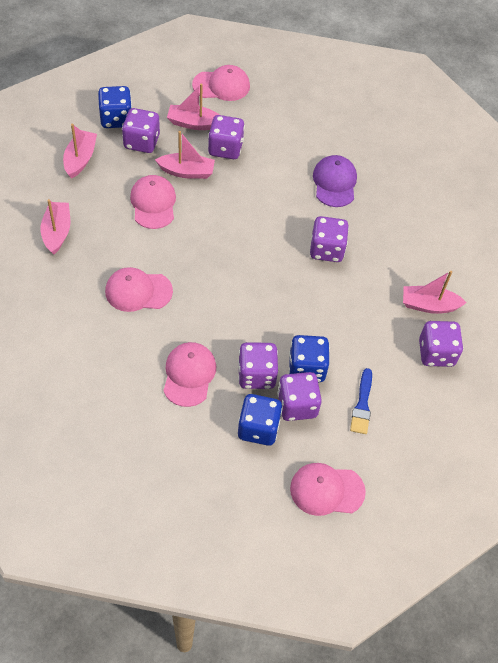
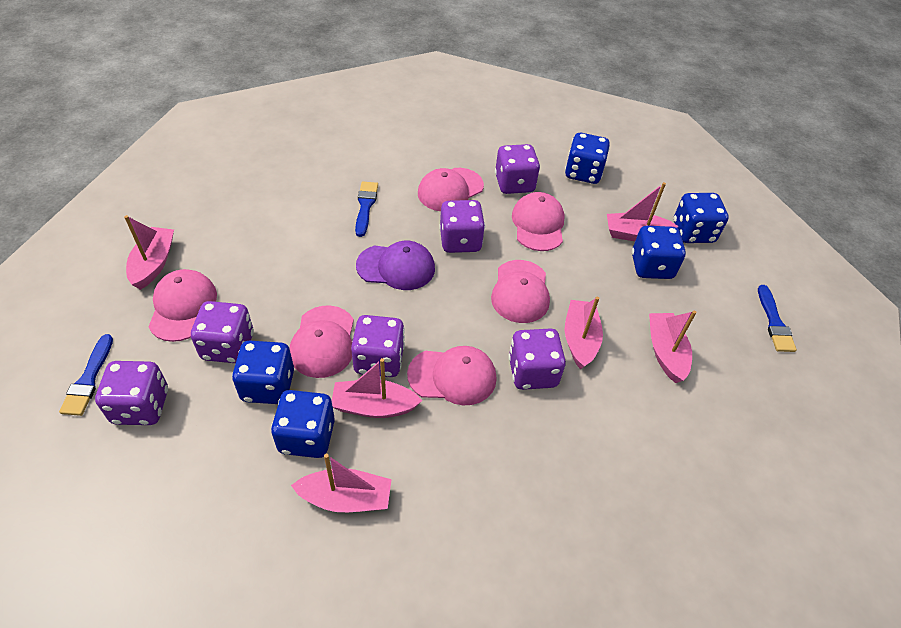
blue brush: [350,368,372,434] = 1 -> [59,334,113,416] [355,182,378,237] [758,285,797,352] = 3
blue dice: [98,86,132,128] [238,394,283,446] [289,335,330,382] = 3 -> [232,341,294,404] [271,390,335,458] [565,133,610,184] [632,226,686,279] [674,193,729,243] = 5
pink boat: [40,199,70,255] [63,124,97,179] [155,131,215,179] [167,84,220,130] [403,271,467,314] = 5 -> [124,215,174,290] [291,454,392,512] [332,358,423,418] [565,297,603,370] [607,182,679,241] [649,311,696,383] = 6
pink cap: [105,267,173,312] [130,175,176,229] [163,342,216,407] [192,65,250,101] [290,463,366,516] = 5 -> [149,269,217,342] [290,305,354,378] [407,346,497,405] [418,168,484,211] [491,260,550,323] [512,192,565,251] = 6

